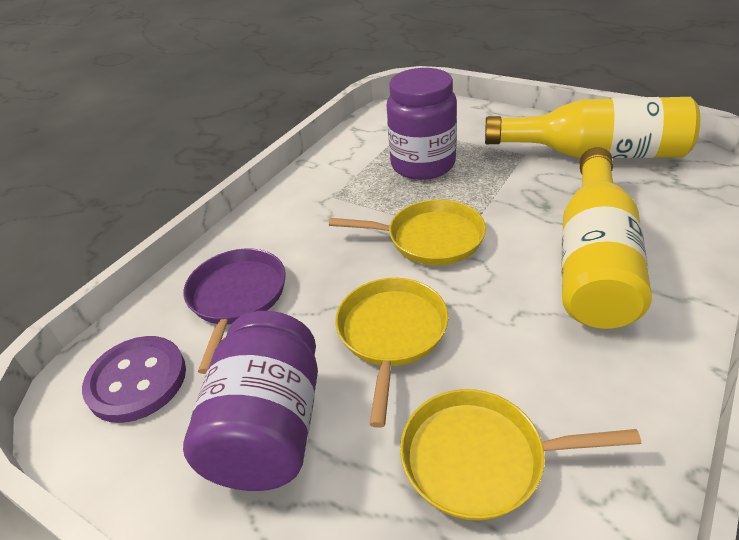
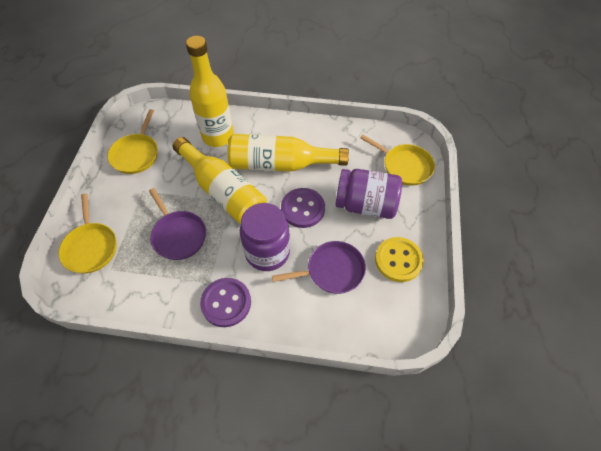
purple button: [82,336,186,423] = 1 -> [200,278,251,327] [281,188,325,228] = 2
purple pan: [183,249,286,374] = 1 -> [149,188,206,260] [272,241,366,294] = 2
yellow bottle: [485,97,700,158] [561,147,652,329] = 2 -> [173,137,267,225] [186,36,234,147] [228,134,349,172] = 3
yellow button: none = 0 -> [375,237,424,282] = 1

